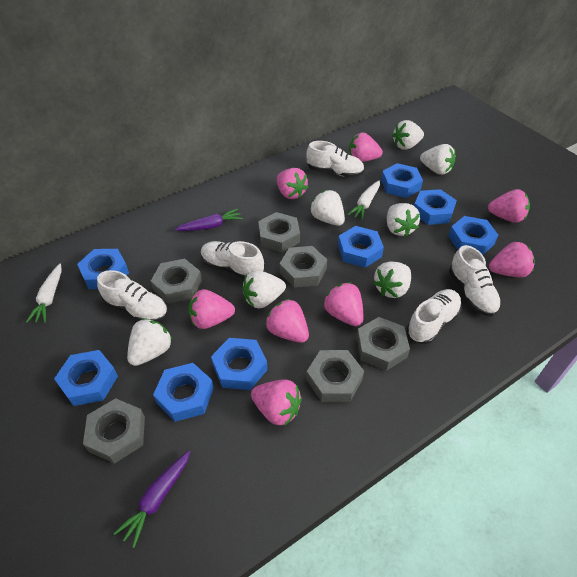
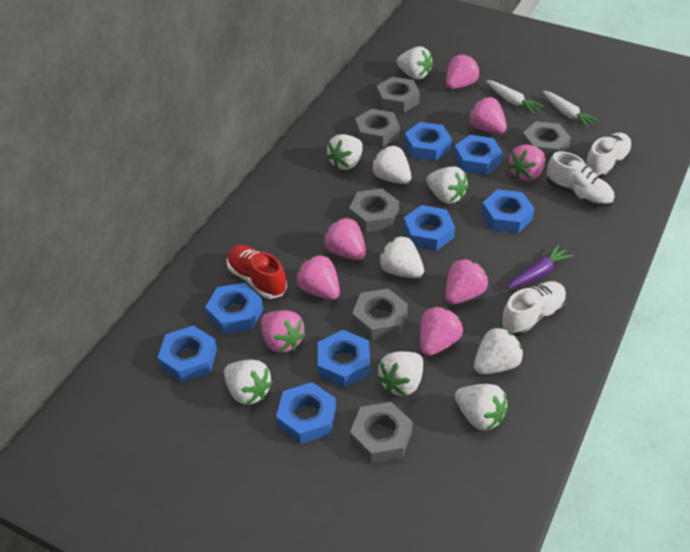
purple carrot: [113,451,191,548] [175,208,243,231] = 2 -> [508,244,573,289] = 1
red shoe: none = 0 -> [227,245,287,299] = 1
white shoe: [97,270,168,322] [201,241,264,279] [306,141,364,178] [406,289,462,344] [449,245,501,317] = 5 -> [501,281,567,336] [547,151,615,207] [585,133,632,178] = 3
white strawberry: [127,318,172,366] [243,270,286,308] [310,190,345,226] [373,262,411,298] [387,203,420,237] [392,120,424,150] [420,144,455,175] = 7 -> [224,360,273,405] [326,134,363,170] [371,146,412,184] [377,351,423,396] [379,235,424,278] [396,47,433,80] [426,166,468,204] [455,384,508,431] [474,327,523,374] = 9

